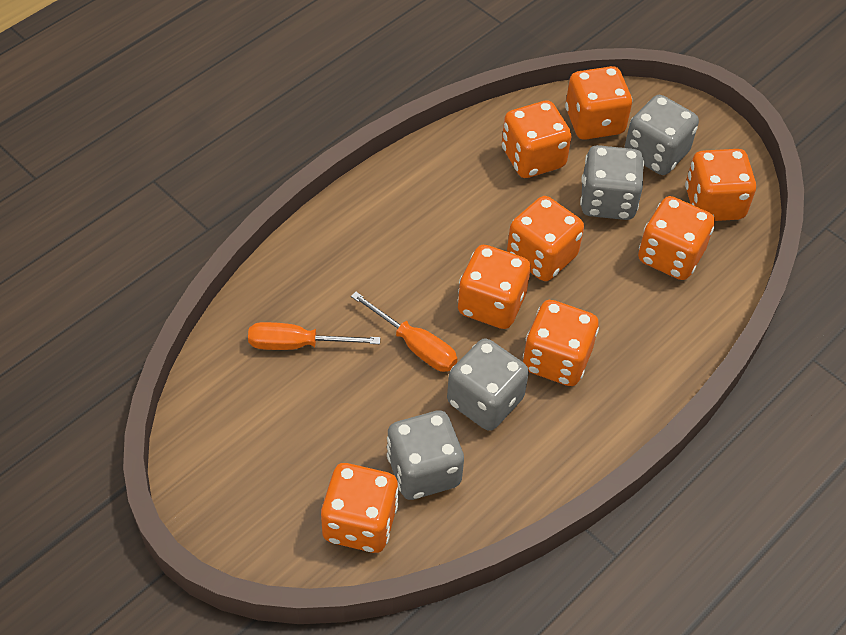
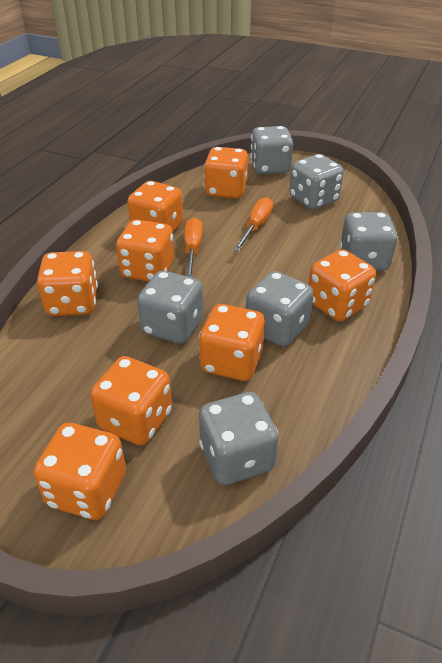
grey dice: [387,411,464,500] [447,339,529,431] [580,145,644,220] [624,95,699,175] = 4 -> [137,271,203,344] [199,392,279,485] [246,271,314,347] [250,126,293,174] [290,154,344,210] [340,212,398,271] = 6

